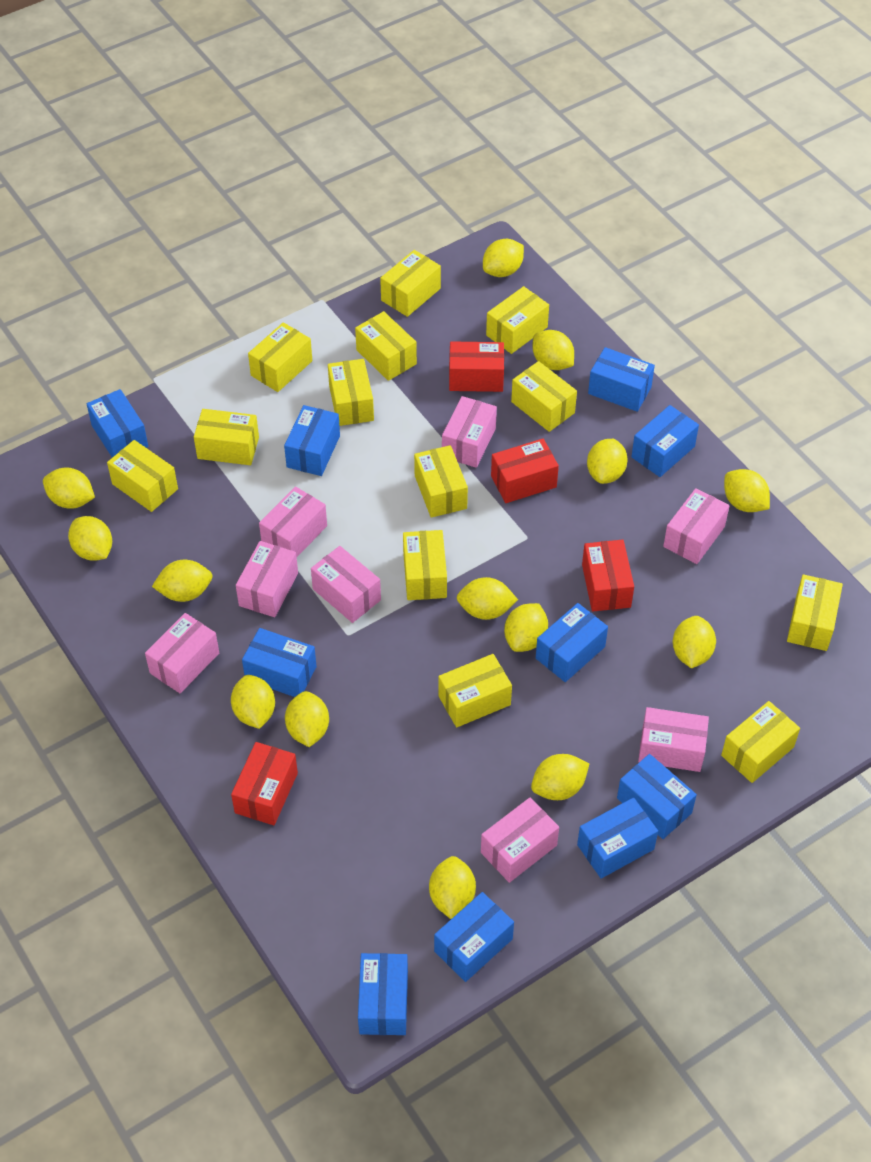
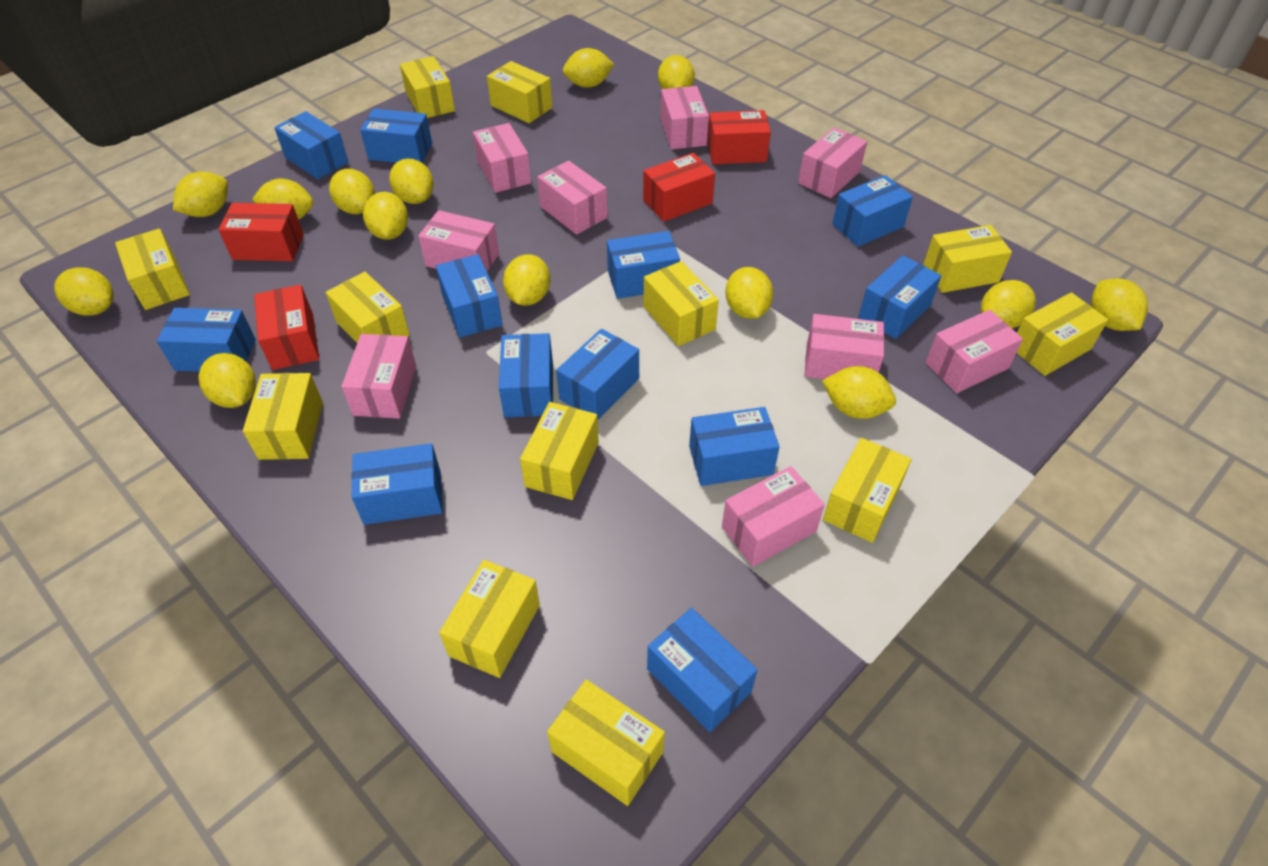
blue box: [87,389,148,458] [242,628,317,697] [284,405,340,476] [358,953,408,1035] [434,892,514,982] [536,603,608,682] [577,798,658,879] [588,347,655,412] [617,754,697,839] [631,405,699,477] = 10 -> [157,308,256,372] [274,111,348,179] [352,443,443,525] [360,109,432,163] [436,254,503,338] [499,333,553,417] [556,329,639,419] [607,231,680,299] [647,608,758,732] [689,407,780,486] [832,175,913,247] [858,255,941,339] = 12
pink box: [145,613,219,693] [236,541,298,617] [259,486,327,557] [311,546,381,623] [442,396,497,468] [481,798,559,883] [638,707,709,772] [663,488,730,564] = 8 -> [341,334,416,419] [418,210,499,271] [473,123,531,193] [537,161,607,235] [660,86,709,149] [722,466,825,567] [798,127,867,198] [805,314,884,379] [926,310,1023,393] = 9
yellow box: [107,440,178,512] [194,409,259,465] [248,322,312,392] [328,359,374,426] [355,311,417,381] [380,250,441,317] [403,530,447,600] [414,445,468,518] [438,654,512,727] [486,286,549,354] [511,361,577,432] [721,701,800,783] [787,574,843,651] = 13 -> [115,228,190,310] [243,373,323,460] [326,272,410,343] [400,56,455,118] [439,560,540,678] [487,61,552,123] [520,402,599,500] [547,679,665,806] [643,261,719,346] [823,438,911,543] [923,225,1012,293] [1017,292,1108,376] = 12

